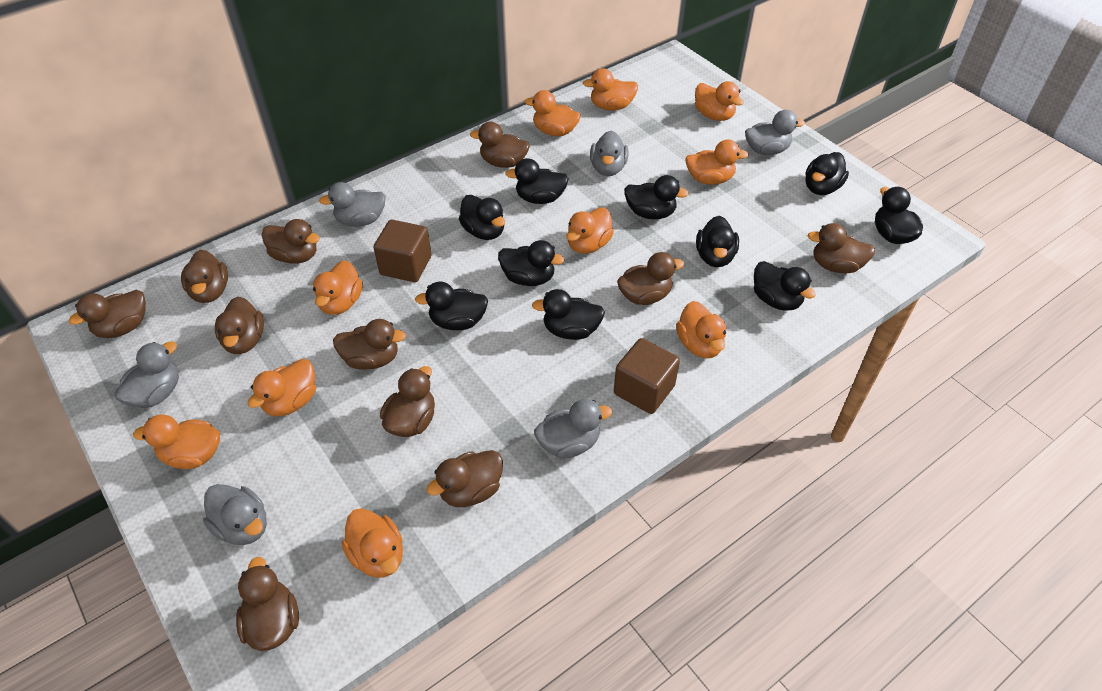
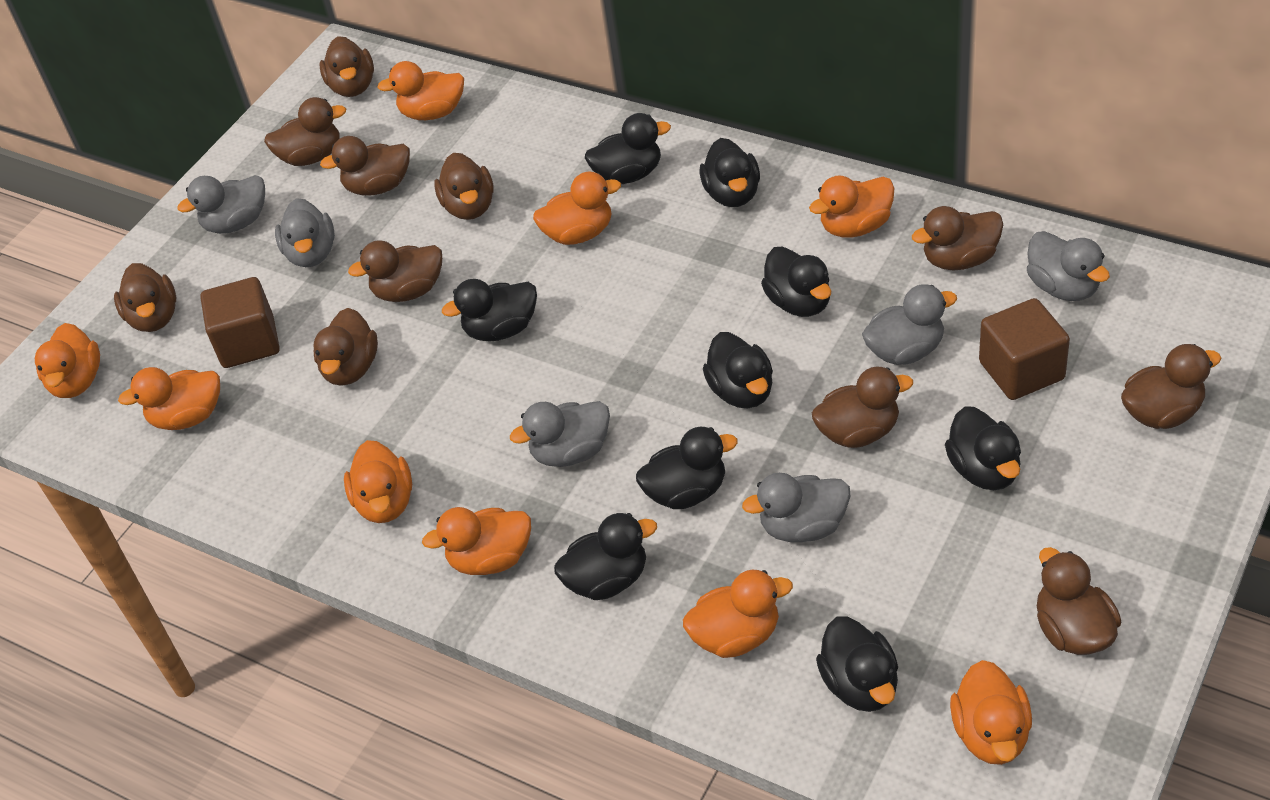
black duck: [415,282,488,330] [459,195,505,240] [498,240,564,286] [505,158,569,204] [532,289,605,340] [625,175,689,219] [696,216,739,267] [754,261,816,311] [805,152,849,195] [875,187,923,244] = 10 -> [442,279,537,342] [554,513,657,600] [585,113,671,184] [636,427,738,509] [699,138,760,207] [703,332,773,408] [761,246,831,317] [816,616,898,712] [945,406,1021,490] = 9
orange duck: [133,414,220,469] [248,359,316,416] [313,260,363,315] [342,508,403,578] [525,90,581,136] [566,207,614,254] [583,68,638,110] [676,301,726,358] [685,139,749,185] [695,81,744,121] = 10 -> [35,323,100,398] [118,367,220,430] [344,440,412,523] [377,61,464,120] [422,507,531,575] [533,172,621,245] [683,570,793,658] [809,176,895,238] [950,660,1032,765] = 9

